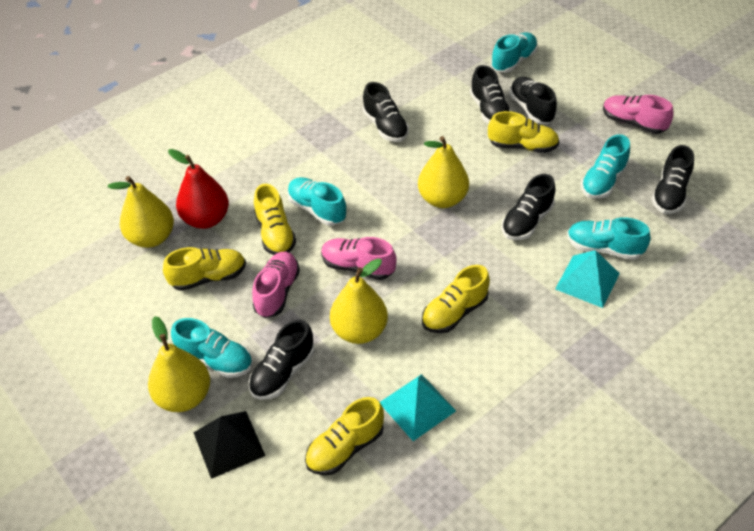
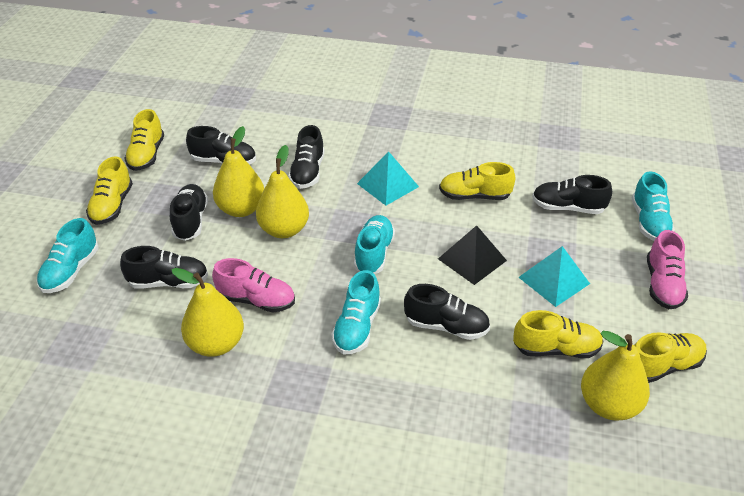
pink shoe: [252,252,300,318] [321,237,397,280] [603,95,674,134] = 3 -> [212,258,295,313] [647,230,688,309] = 2
red pear: [168,149,229,229] = 1 -> none = 0
turquoise shoe: [171,318,253,378] [287,177,346,226] [491,33,538,73] [567,217,651,260] [581,134,630,199] = 5 -> [37,218,99,293] [331,270,381,354] [354,215,395,274] [632,171,675,241] = 4

